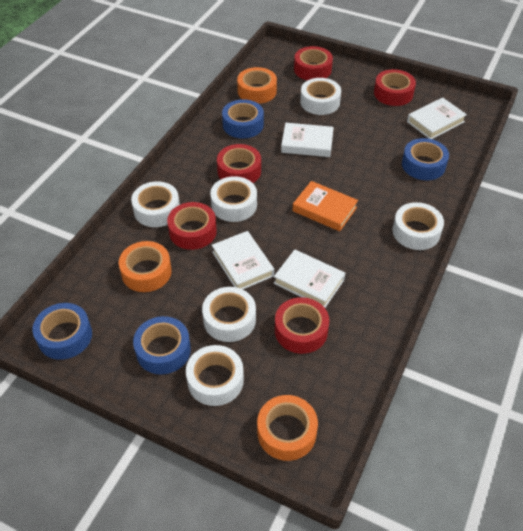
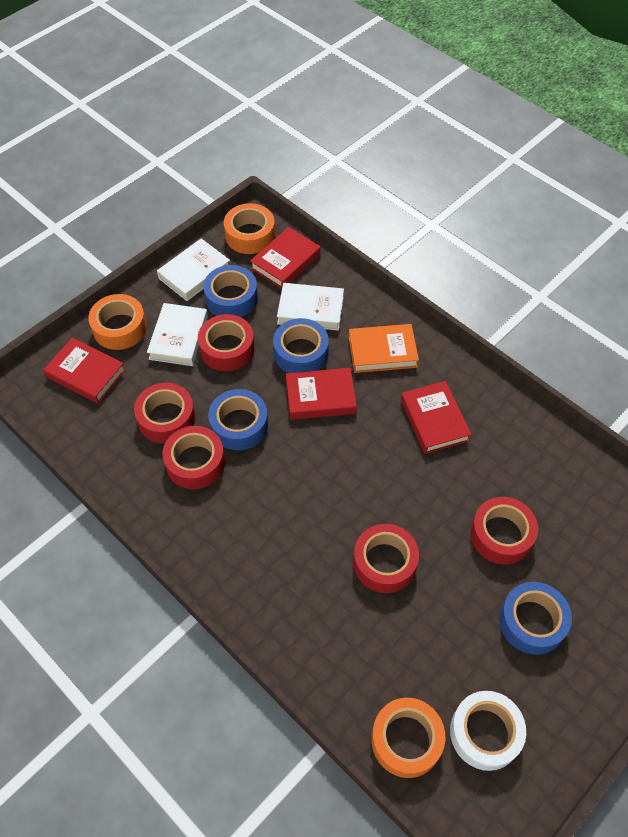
red book: none = 0 -> [43,338,126,404] [250,227,321,289] [286,368,357,420] [401,381,472,454] = 4
white book: [212,231,274,289] [274,250,345,308] [281,123,334,157] [407,98,467,139] = 4 -> [147,303,208,366] [157,238,230,301] [277,283,344,330] = 3
white tape: [131,181,180,227] [186,345,244,406] [202,287,256,342] [210,176,257,222] [300,78,341,115] [393,202,444,250] = 6 -> [450,691,526,771] = 1

